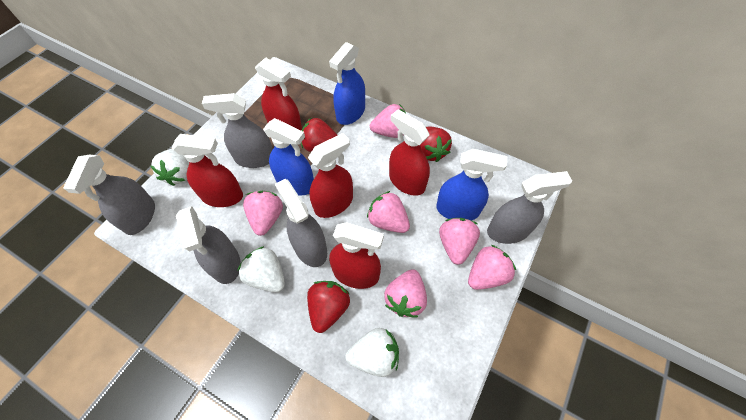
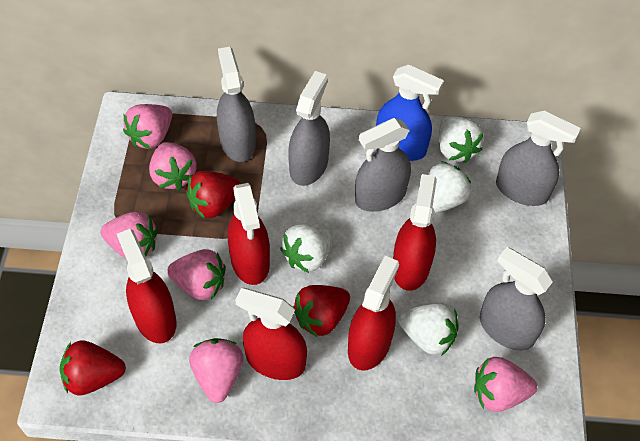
blue spray bottle: [263,118,314,196] [329,42,365,125] [436,149,507,221] = 3 -> [376,65,444,161] = 1
white strawberry: [150,149,189,186] [238,246,285,292] [345,328,399,377] = 3 -> [280,223,333,273] [398,303,459,355] [428,161,471,214] [439,116,484,163] = 4

